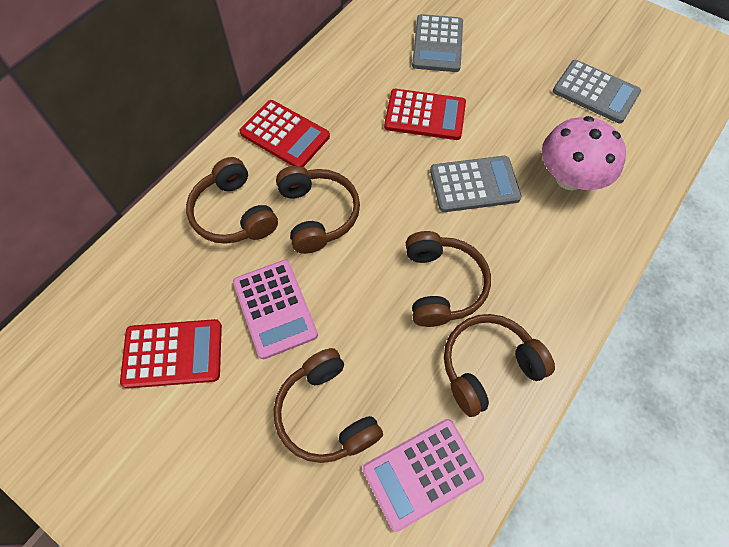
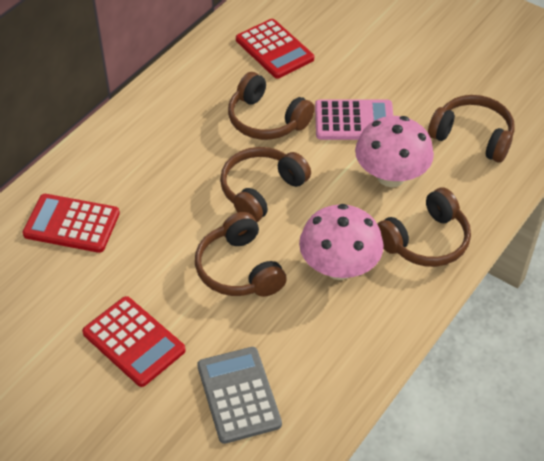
grey calculator: [412,14,463,72] [430,156,522,212] [553,60,641,123] = 3 -> [197,347,282,444] = 1
pink calculator: [233,260,318,359] [363,419,484,532] = 2 -> [315,99,393,140] = 1
pink mushroom: [542,116,626,190] = 1 -> [299,204,384,280] [355,116,434,187] = 2

